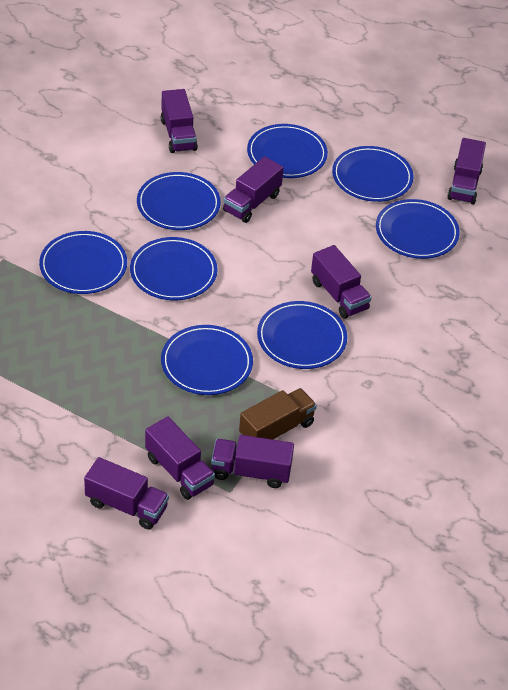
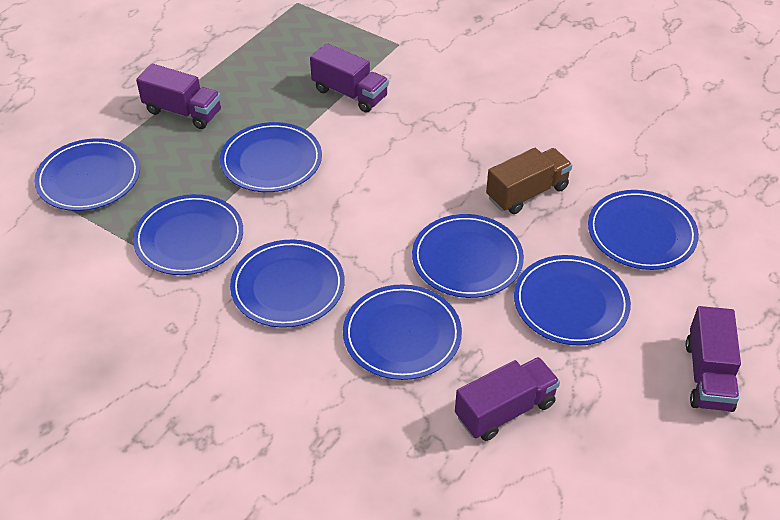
purple truck: [84,457,169,529] [145,416,215,500] [161,89,198,153] [211,435,294,488] [223,156,284,223] [311,245,372,319] [447,138,486,205] = 7 -> [136,64,221,129] [310,43,389,113] [455,357,560,441] [686,306,741,412] = 4

